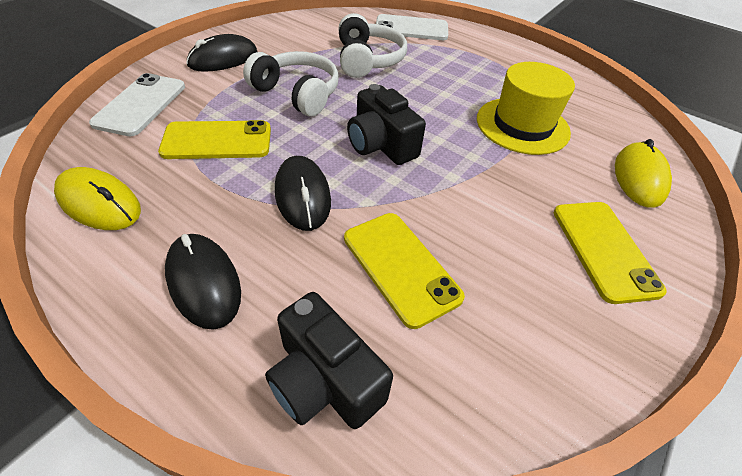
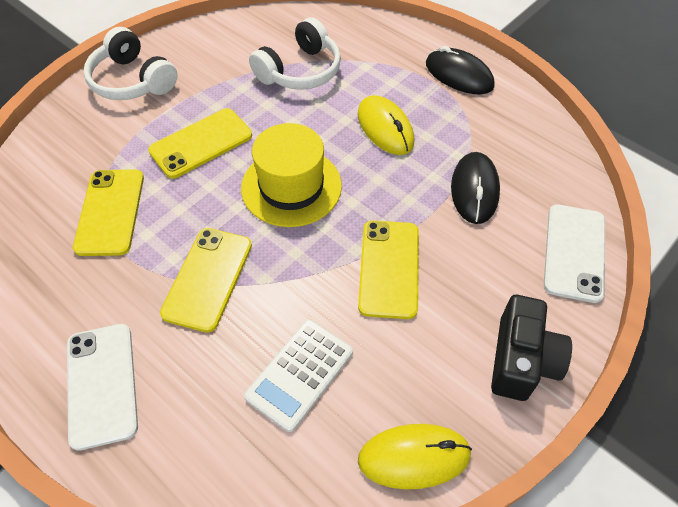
black camera: [265,292,393,429] [347,84,426,165] = 2 -> [491,295,572,401] = 1
black mouse: [165,234,241,330] [186,34,258,72] [275,156,331,231] = 3 -> [426,46,495,94] [451,152,500,224] = 2
white calculator: none = 0 -> [244,320,353,432] = 1
yellow phone: [158,120,271,159] [344,213,465,329] [554,202,667,304] = 3 -> [73,169,144,256] [148,108,252,179] [160,228,252,333] [358,221,419,319] = 4

